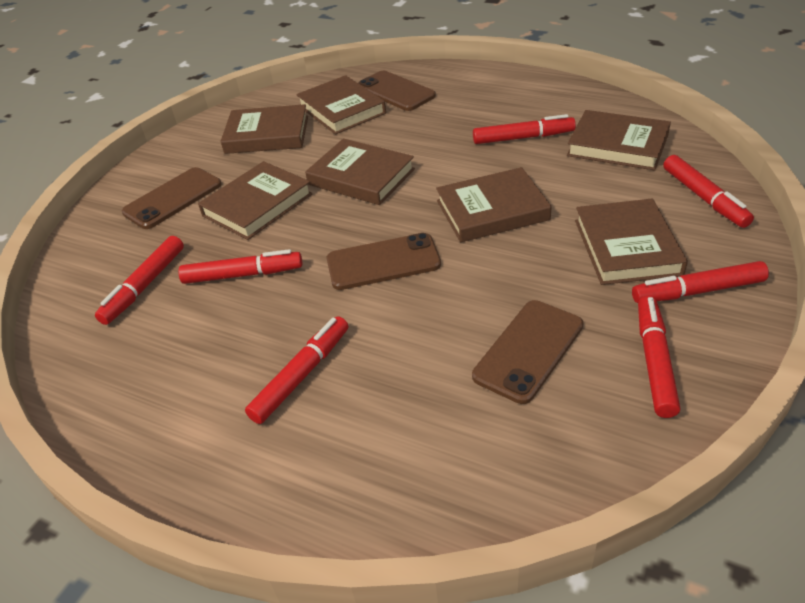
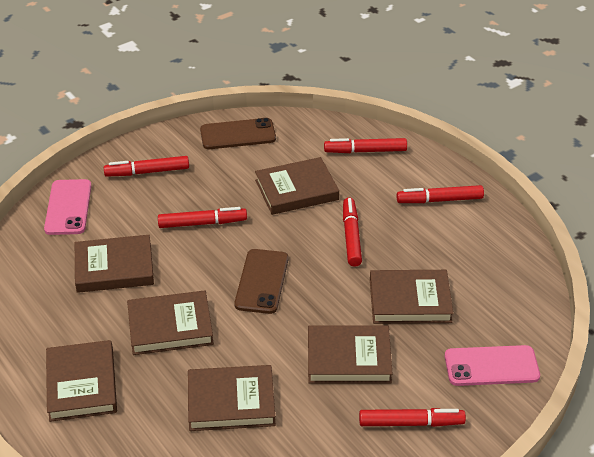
brown phone: [122,167,222,229] [327,233,441,290] [358,71,436,111] [472,300,583,404] = 4 -> [200,118,276,149] [234,249,288,314] = 2
pink phone: none = 0 -> [44,179,91,235] [445,345,540,386] = 2
red marker: [95,236,184,325] [178,249,302,284] [245,316,348,424] [473,114,576,144] [632,261,769,303] [638,296,680,418] [663,155,754,228] = 7 -> [104,156,189,177] [158,207,247,228] [324,138,407,153] [343,198,362,267] [359,408,466,427] [397,185,484,203] = 6

